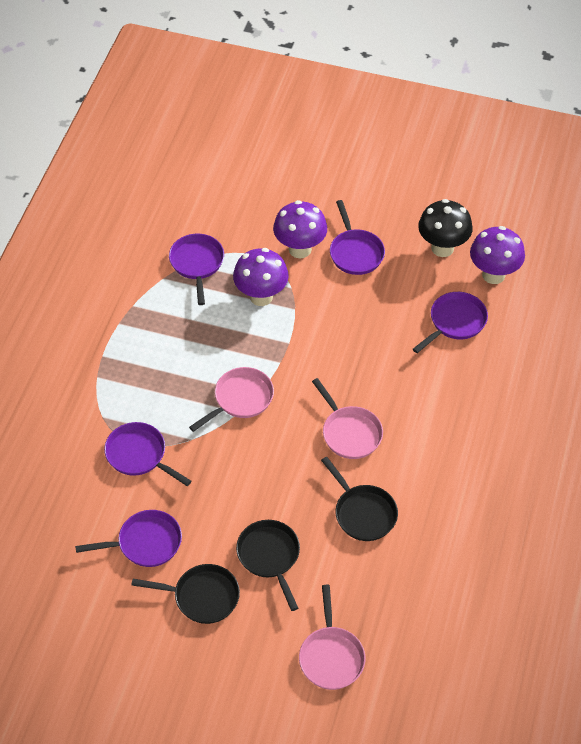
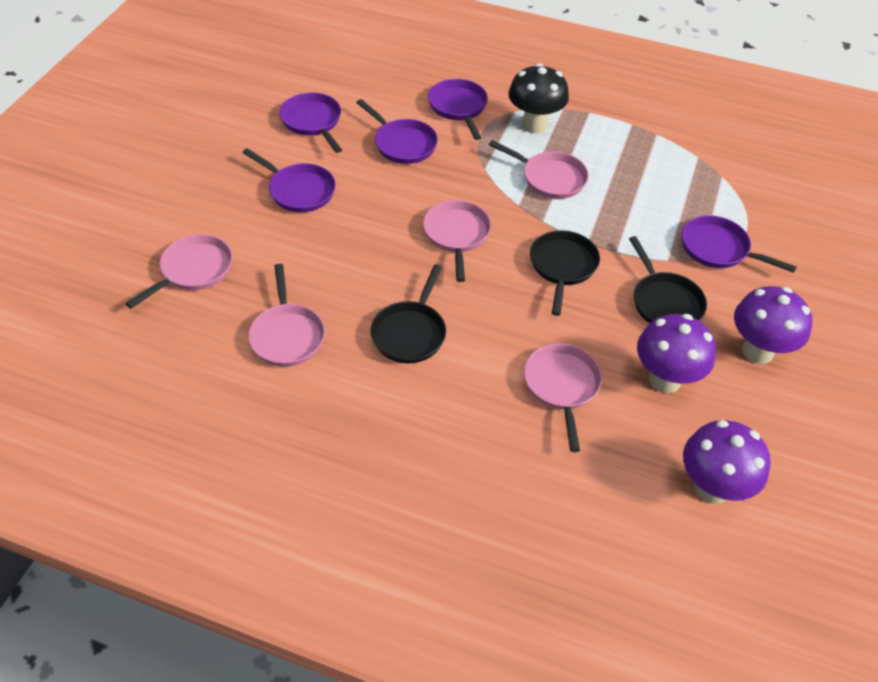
pink pan: [189,367,274,432] [299,585,365,690] [312,378,383,459] = 3 -> [125,234,233,308] [248,264,325,367] [423,200,491,282] [489,140,589,199] [524,343,602,452] = 5

